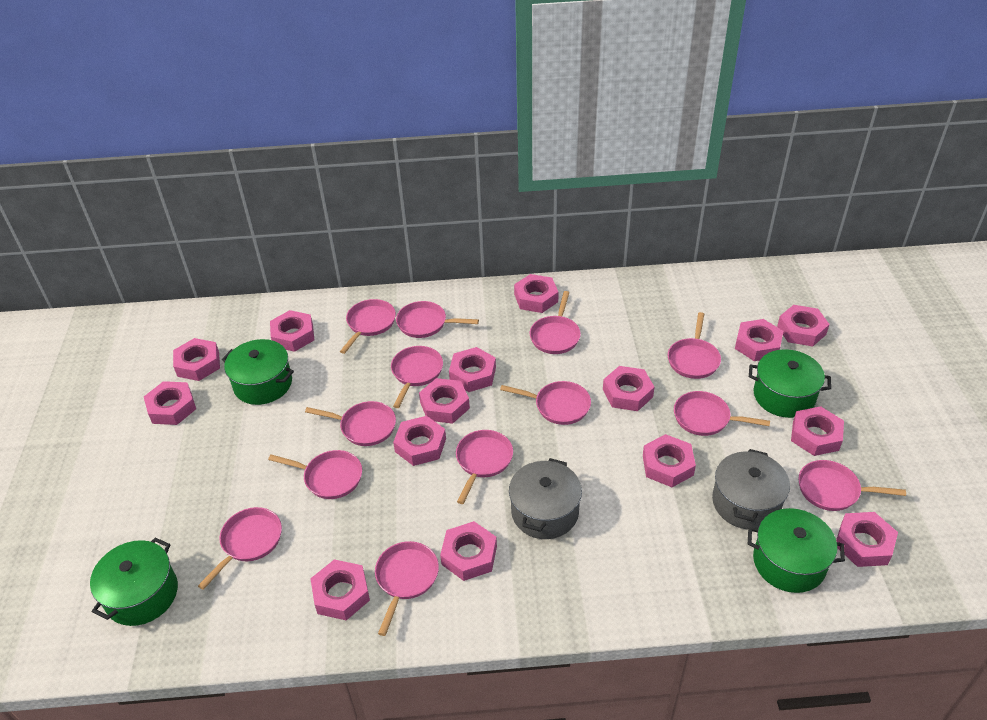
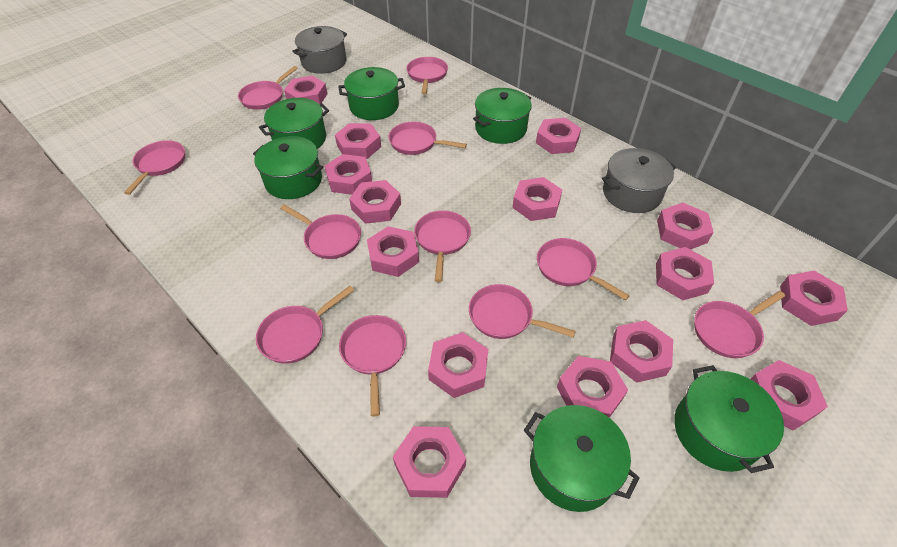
green pot: [90,537,178,626] [222,339,294,405] [748,508,845,593] [749,349,831,418] = 4 -> [253,136,323,199] [259,98,329,149] [338,67,405,120] [473,88,532,144] [524,405,640,512] [674,365,784,473] = 6
pink pan: [198,507,282,590] [268,450,362,499] [305,401,396,446] [340,299,396,354] [375,541,439,636] [391,346,443,408] [396,301,479,338] [456,430,513,504] [500,381,591,425] [529,291,581,354] [668,312,721,379] [674,391,770,436] [798,460,906,511] = 13 -> [124,140,185,195] [238,66,298,110] [256,286,354,364] [280,204,361,259] [339,315,406,417] [389,122,467,155] [406,57,448,95] [414,210,471,282] [469,284,576,339] [537,238,630,300] [694,291,785,358] = 11

